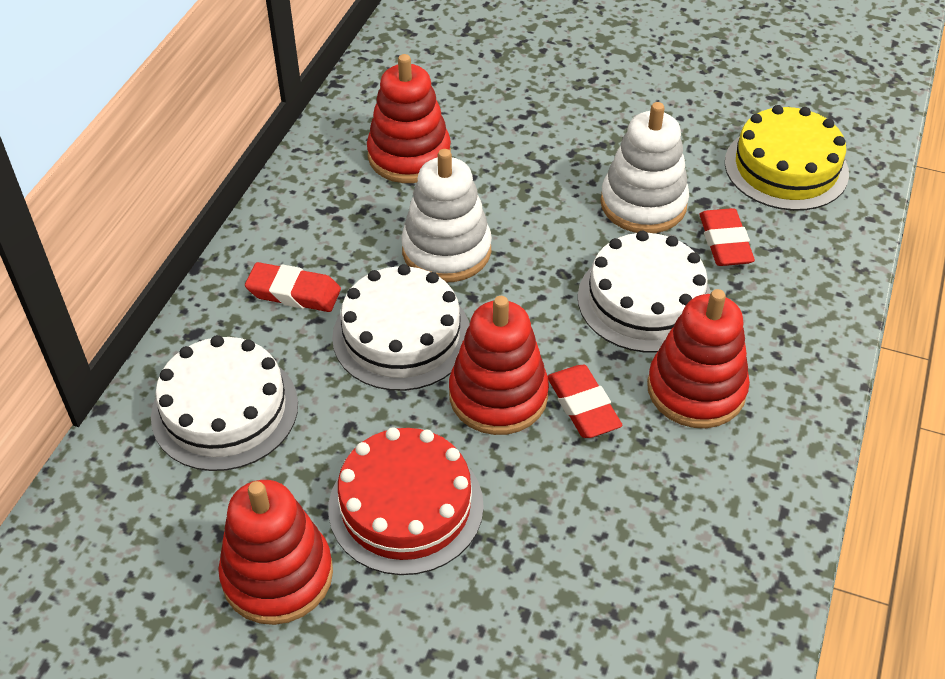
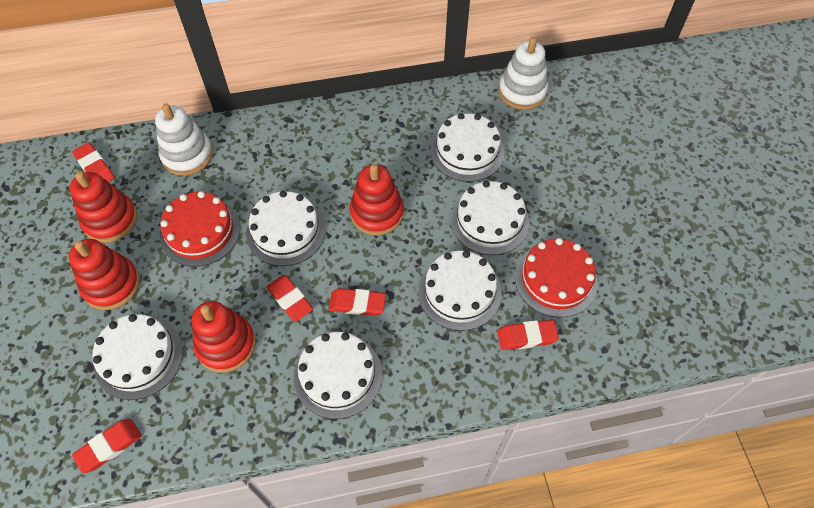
red cake: [328,427,484,575] = 1 -> [160,191,240,267] [515,238,598,318] = 2
red eraser: [245,262,341,312] [548,365,622,438] [699,208,755,266] = 3 -> [72,142,115,182] [72,419,142,473] [266,275,313,321] [329,288,386,316] [497,320,559,350] = 5
white cake: [151,335,298,471] [332,264,470,391] [578,231,711,353] = 3 -> [92,314,183,400] [246,191,326,266] [294,332,382,419] [418,251,501,331] [430,113,505,182] [451,181,529,255] = 6
yellow cake: [725,105,849,211] = 1 -> none = 0

